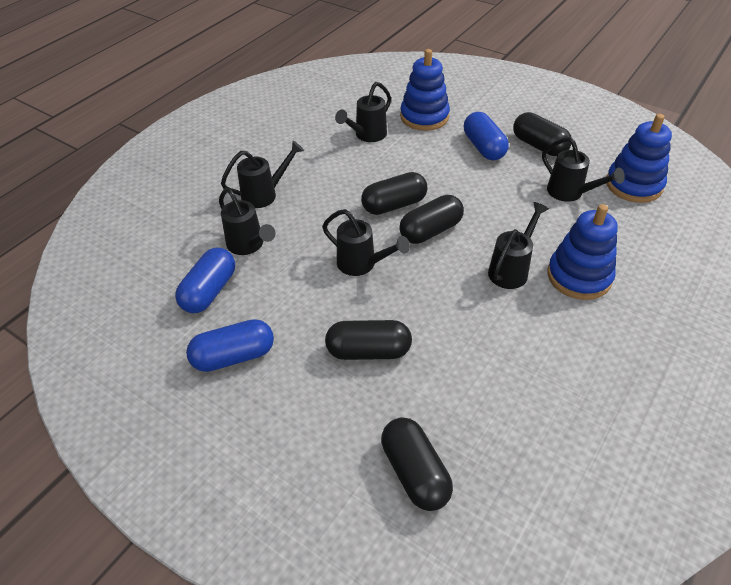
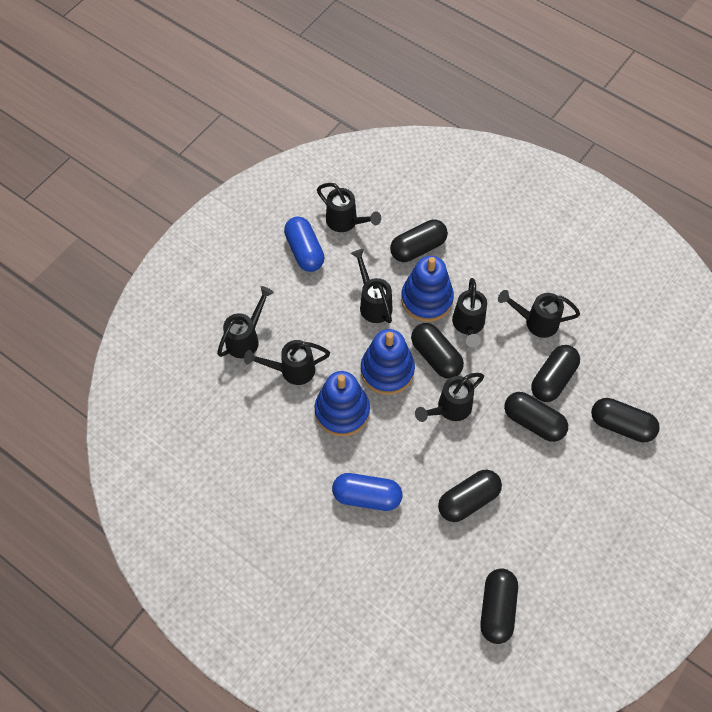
black capsule: [325,320,412,360] [361,172,427,215] [381,417,453,511] [399,195,464,244] [513,112,571,156] = 5 -> [390,219,448,262] [411,323,464,379] [438,470,502,522] [480,568,518,644] [504,392,568,442] [531,345,580,402] [591,398,660,442] = 7
black watering can: [219,188,276,255] [221,141,304,208] [322,209,410,276] [335,82,391,142] [488,202,549,289] [542,137,625,202] = 6 -> [217,286,274,358] [244,340,330,385] [317,183,381,232] [351,249,393,323] [415,373,484,422] [452,278,487,348] [498,290,580,338] = 7
blue capsule: [175,248,235,313] [186,319,274,372] [464,112,509,160] = 3 -> [284,217,324,272] [332,473,402,511] = 2

